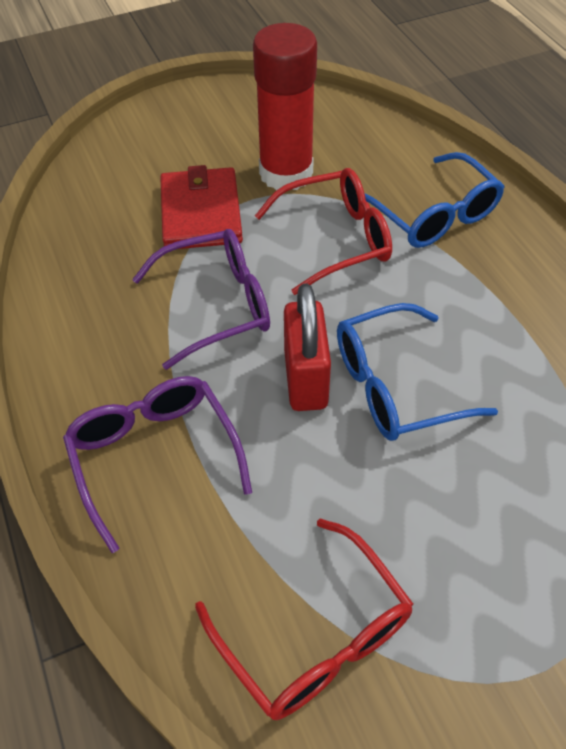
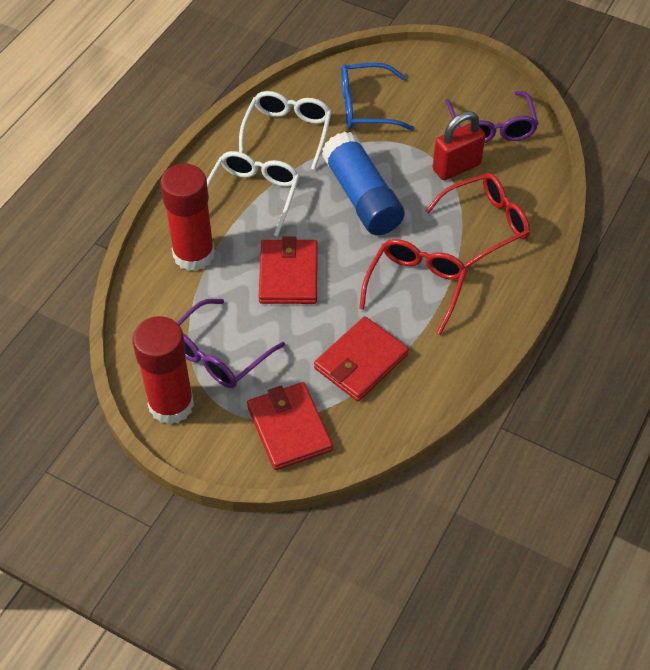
blue glasses: [337,303,498,441] [364,152,505,248] = 2 -> [341,63,415,131] = 1
blue glue stick: none = 0 -> [322,132,405,235] = 1
red glue stick: [253,23,317,190] = 1 -> [132,316,194,425] [160,164,215,271] = 2
red wallet: [160,165,243,249] = 1 -> [247,382,333,470] [259,236,318,304] [314,316,409,401] = 3
white glasses: none = 0 -> [207,151,300,237] [239,91,332,170] = 2

